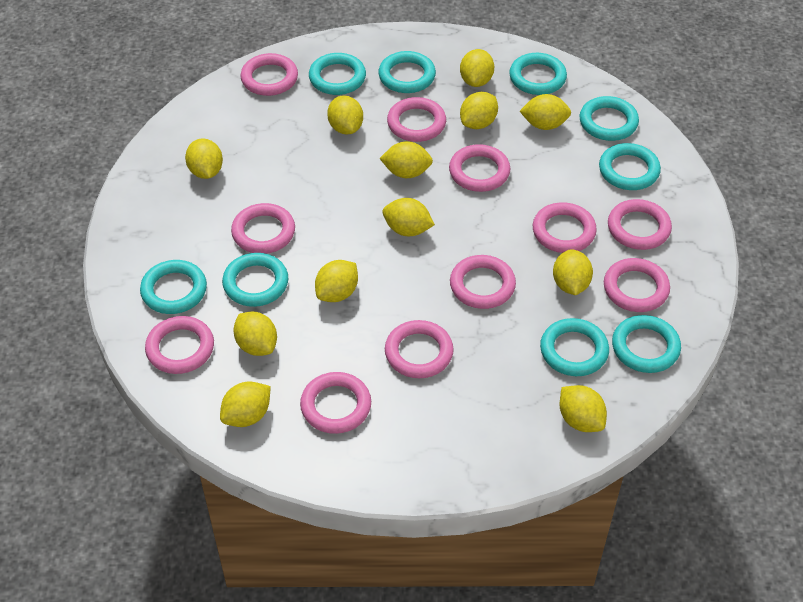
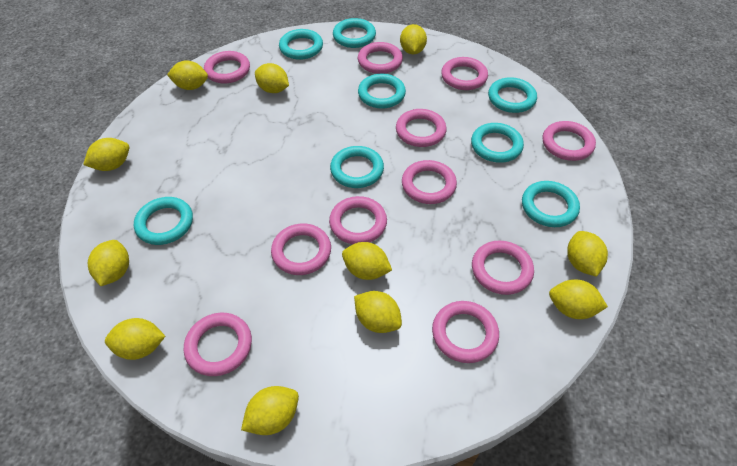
turquoise ring: [140,260,207,314] [222,253,288,307] [309,53,366,95] [378,51,436,93] [509,53,567,95] [540,318,609,376] [579,96,639,141] [599,143,661,190] [612,315,681,373] = 9 -> [134,197,193,245] [279,29,323,60] [330,146,384,188] [333,18,376,48] [358,74,406,108] [471,123,524,163] [488,77,537,113] [522,181,580,227] = 8
yellow lemon: [185,138,223,179] [220,381,271,427] [233,311,277,356] [315,260,358,302] [327,95,363,134] [379,141,433,178] [382,198,435,236] [460,49,494,87] [460,92,498,129] [520,94,571,130] [553,249,593,295] [559,385,607,432] = 12 -> [83,138,129,171] [88,240,129,286] [105,318,166,360] [167,60,208,90] [241,386,299,435] [255,63,289,93] [342,242,392,280] [354,291,402,333] [400,24,427,54] [549,279,608,319] [567,231,608,277] = 11

